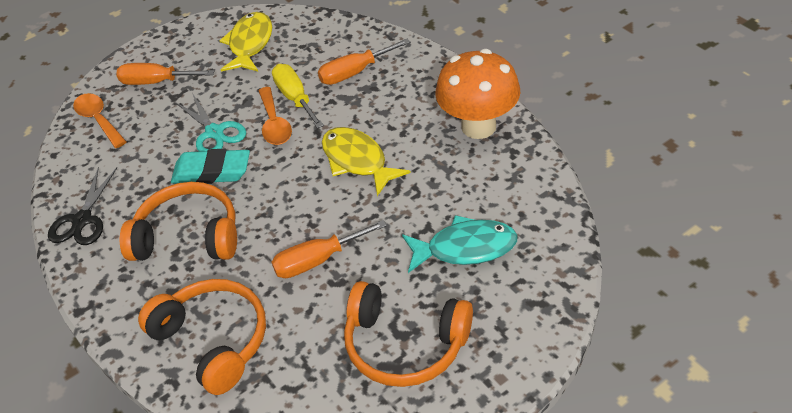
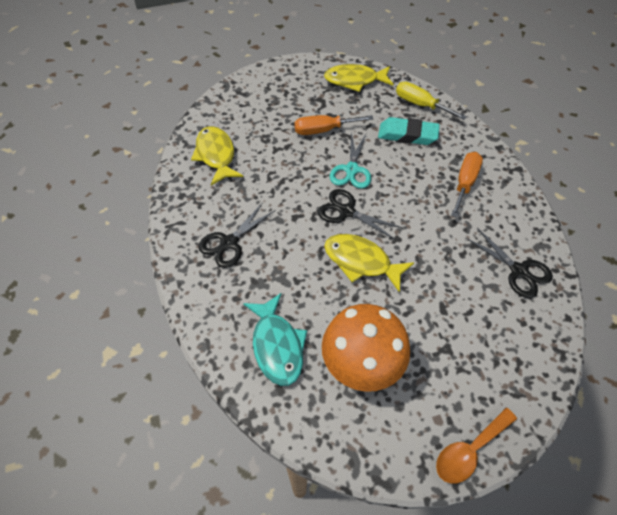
black scissors: [48,167,117,245] = 1 -> [198,202,275,268] [318,189,403,240] [466,228,553,298] = 3
orange headphones: [120,182,237,261] [138,279,266,395] [344,281,473,387] = 3 -> none = 0
orange screwdriver: [116,63,215,85] [271,220,387,278] [318,39,410,85] = 3 -> [294,115,373,135] [451,152,483,218] = 2
orange spoon: [73,93,127,148] [258,87,292,145] = 2 -> [436,408,517,484] = 1
yellow fish: [220,12,272,72] [322,127,411,196] = 2 -> [191,126,243,186] [324,64,393,92] [324,234,414,293] = 3

